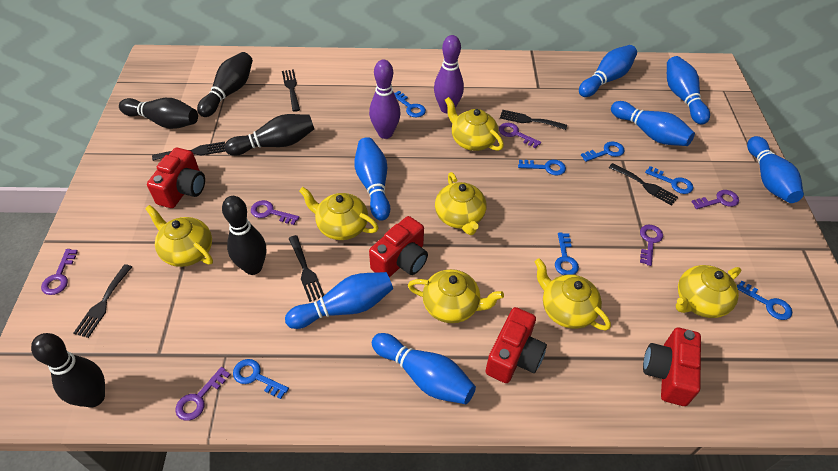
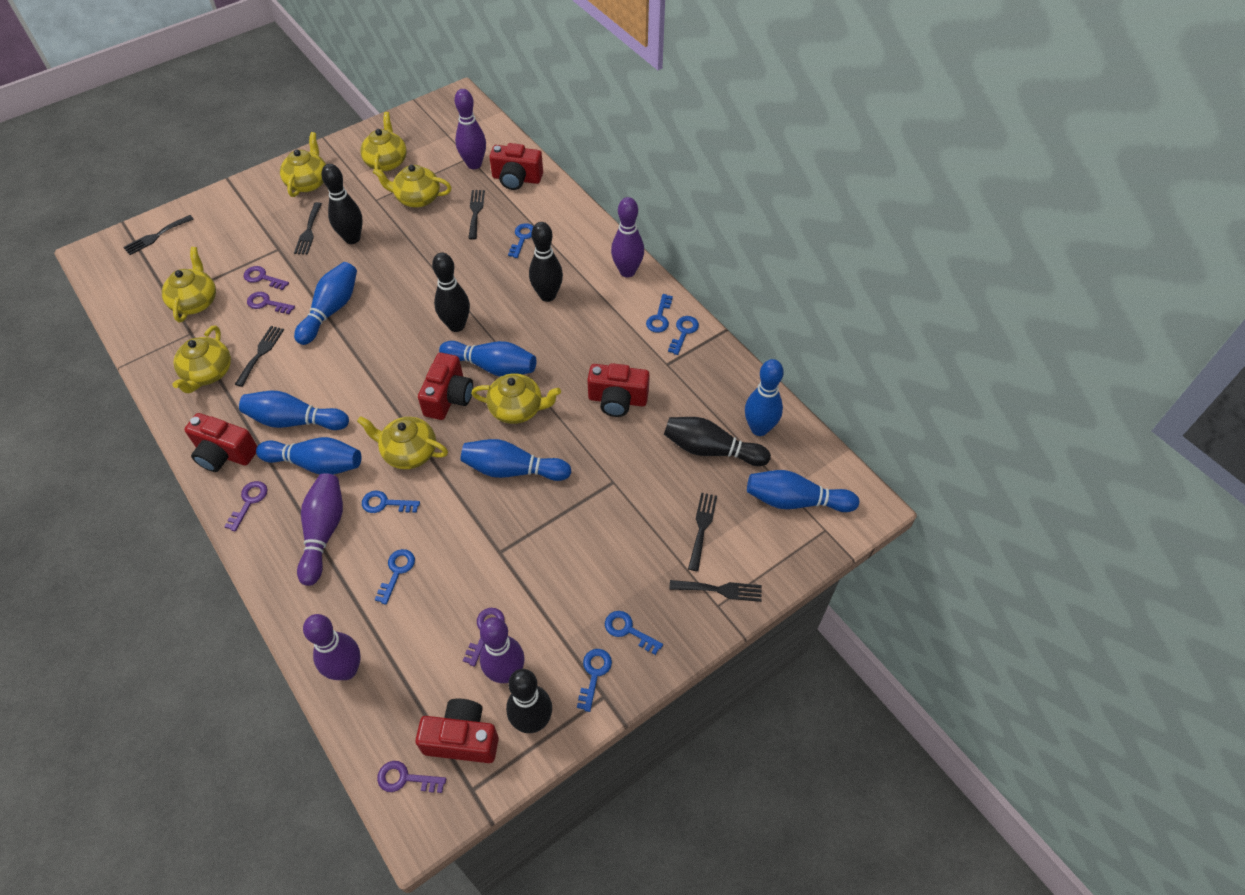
purple bowling pin: [369,60,401,139] [434,35,464,114] = 2 -> [297,473,343,586] [303,614,361,680] [454,89,486,169] [480,617,525,683] [611,197,644,277] = 5
purple key: [41,249,78,295] [175,367,230,421] [251,200,299,225] [499,123,541,148] [640,225,663,266] [691,190,739,209] = 6 -> [224,481,267,532] [244,266,289,290] [247,292,295,314] [377,761,446,793] [463,608,505,667] = 5
red camera: [147,147,205,208] [369,216,428,278] [485,307,547,383] [643,328,701,406] = 4 -> [184,413,257,472] [415,699,499,763] [418,353,473,420] [489,143,543,190] [587,363,650,417] = 5

